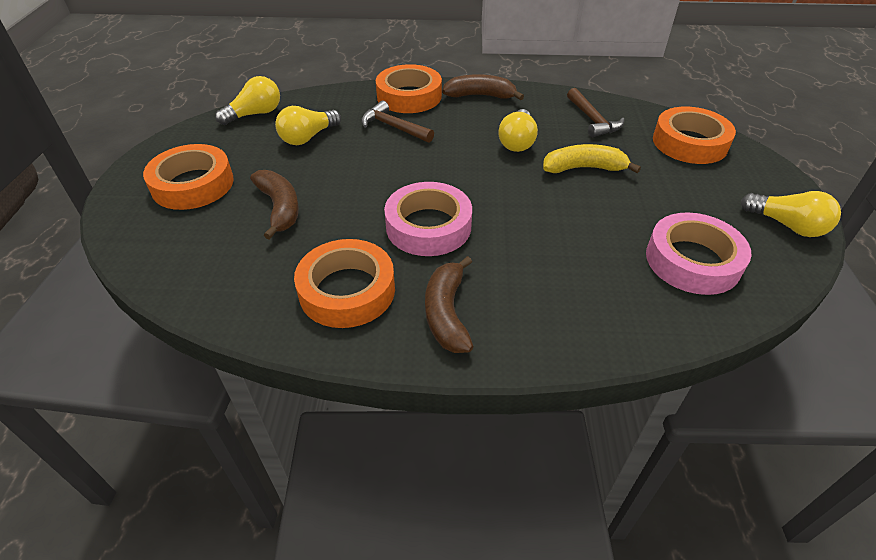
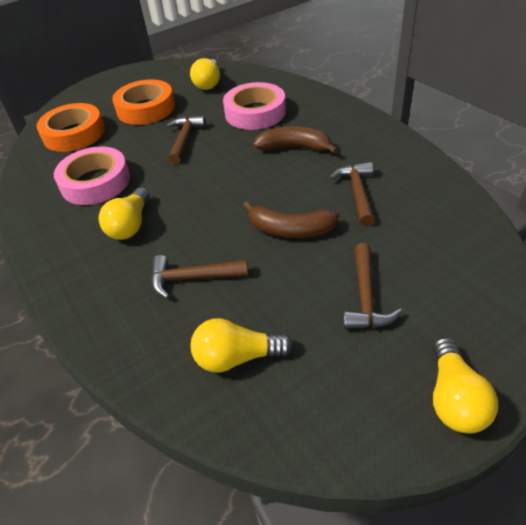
brown banana: [250,170,299,240] [425,256,474,353] [442,74,524,100] = 3 -> [243,201,339,238] [253,126,338,154] = 2
brown hammer: [361,101,434,143] [567,88,625,137] = 2 -> [151,255,248,299] [167,115,206,164] [329,162,375,226] [343,243,402,329] = 4
orange tape: [143,144,234,210] [294,239,395,328] [376,64,442,113] [653,107,736,164] = 4 -> [36,103,105,152] [112,79,175,125] = 2
yellow banana: [543,144,641,173] = 1 -> none = 0

